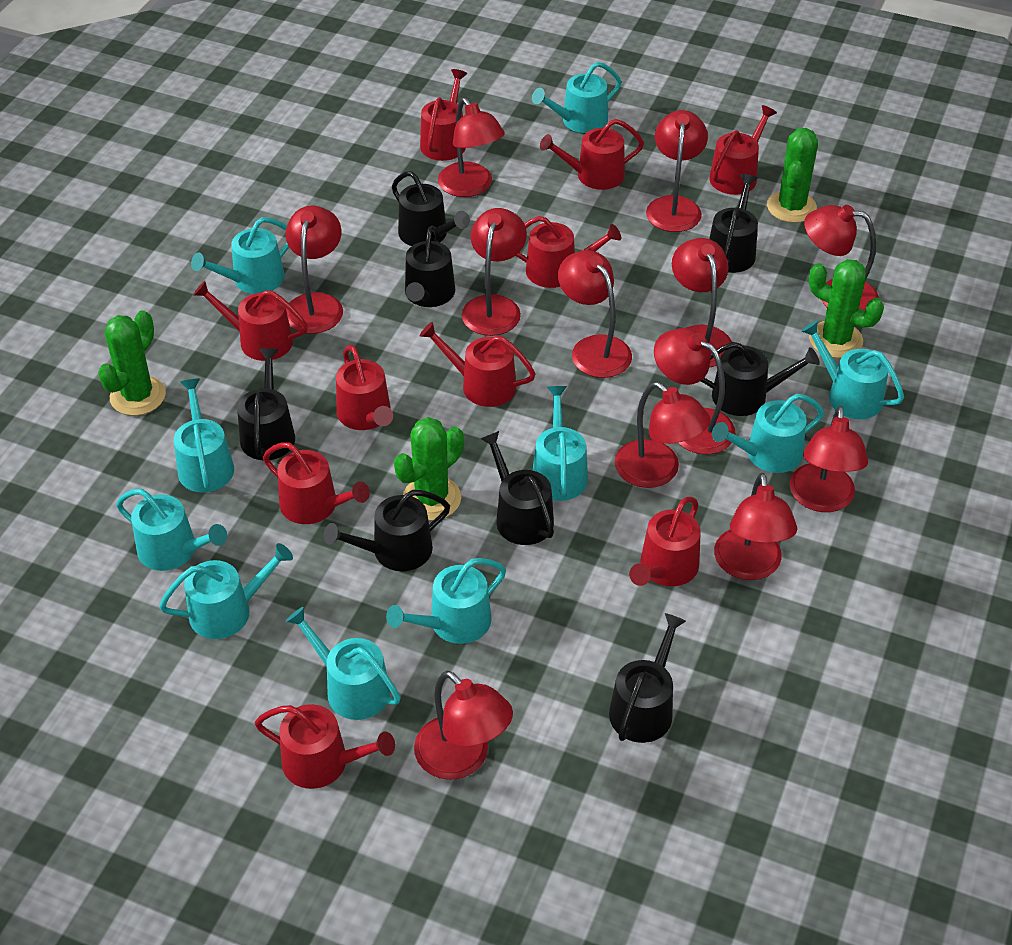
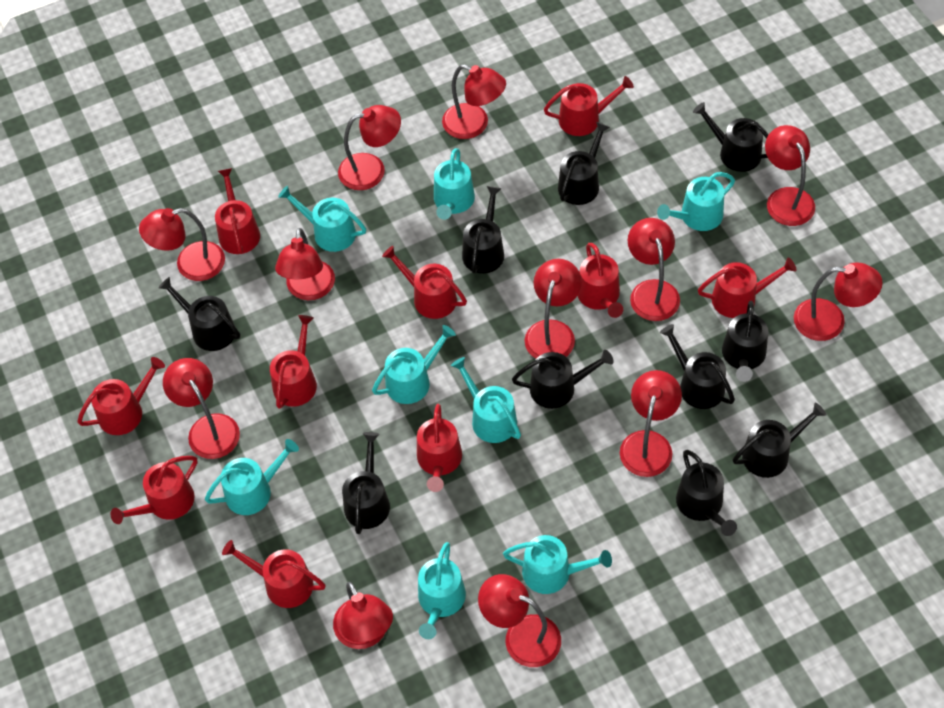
black watering can: [237,348,295,460] [324,490,450,571] [392,171,470,246] [405,225,455,307] [480,431,554,545] [609,613,686,743] [701,342,820,416] [709,174,758,273] = 8 -> [158,277,240,351] [342,432,390,534] [462,186,504,274] [512,350,614,409] [558,122,610,205] [660,324,735,409] [676,450,737,536] [693,102,769,172] [722,300,768,382] [733,403,826,478] = 10
green cactus: [98,310,166,416] [394,417,464,521] [767,128,818,223] [809,259,884,358] = 4 -> none = 0
turquoise watering can: [116,489,227,571] [159,543,293,639] [174,378,234,493] [191,217,289,294] [286,607,401,720] [386,558,506,644] [532,62,621,133] [533,386,588,501] [712,394,824,473] [801,320,904,419] = 10 -> [205,439,299,515] [278,186,366,252] [372,325,456,404] [418,542,466,639] [434,148,475,220] [451,357,521,443] [503,535,612,594] [657,172,735,231] = 8

